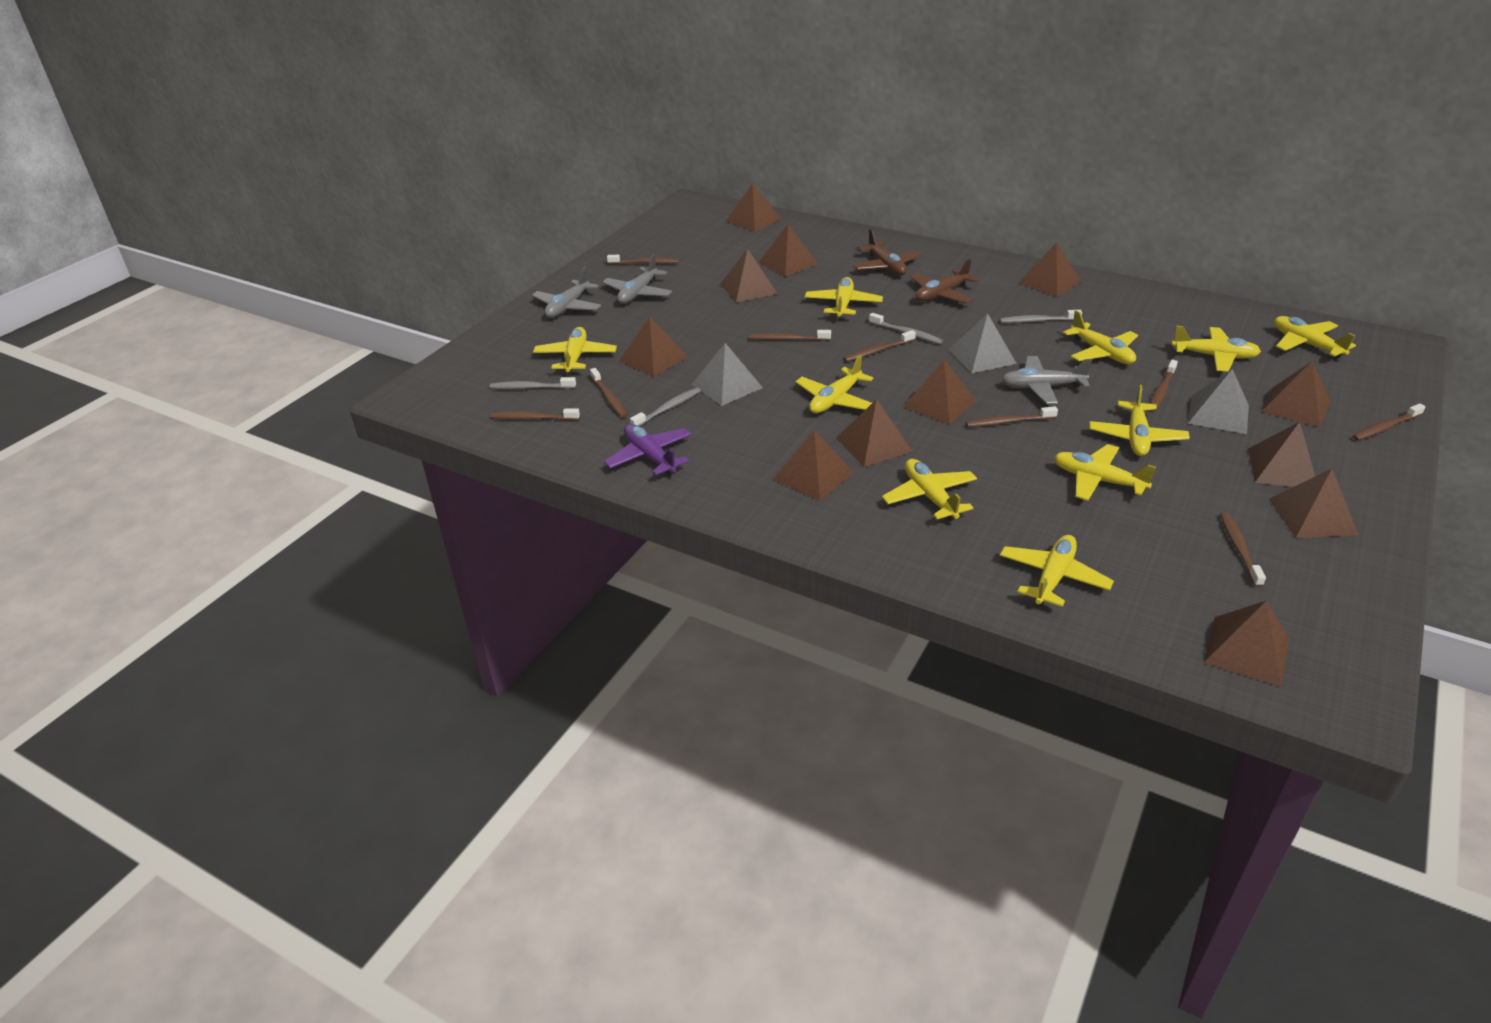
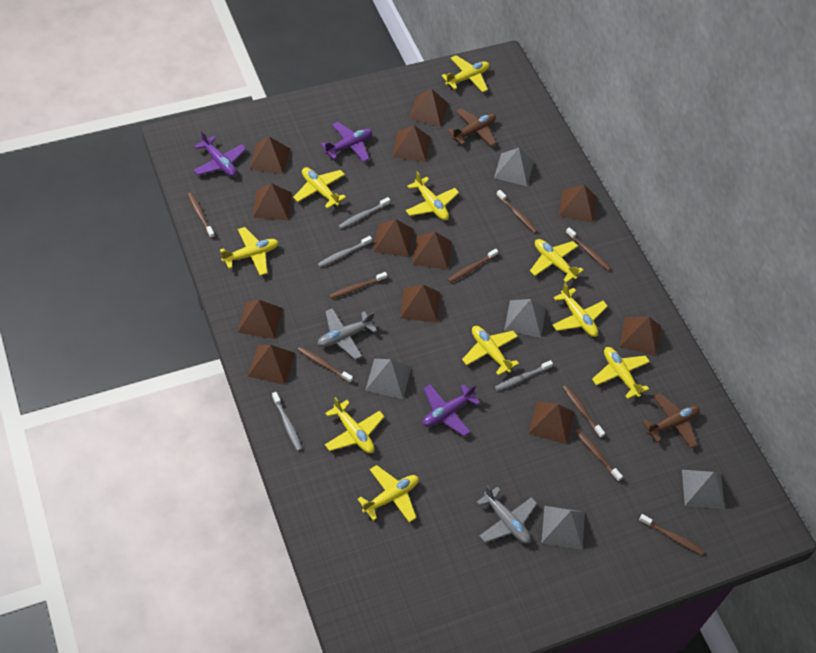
grey plane: [532,267,602,318] [602,254,672,304] [1002,356,1092,404] = 3 -> [318,308,377,360] [477,485,537,544] = 2
grey pyramid: [691,343,763,406] [948,314,1017,373] [1188,369,1249,434] = 3 -> [365,359,412,399] [494,148,534,186] [504,299,546,338] [541,506,585,550] [682,470,725,509] = 5
purple plane: [604,424,692,476] = 1 -> [193,131,246,177] [321,122,372,162] [423,384,480,436] = 3

